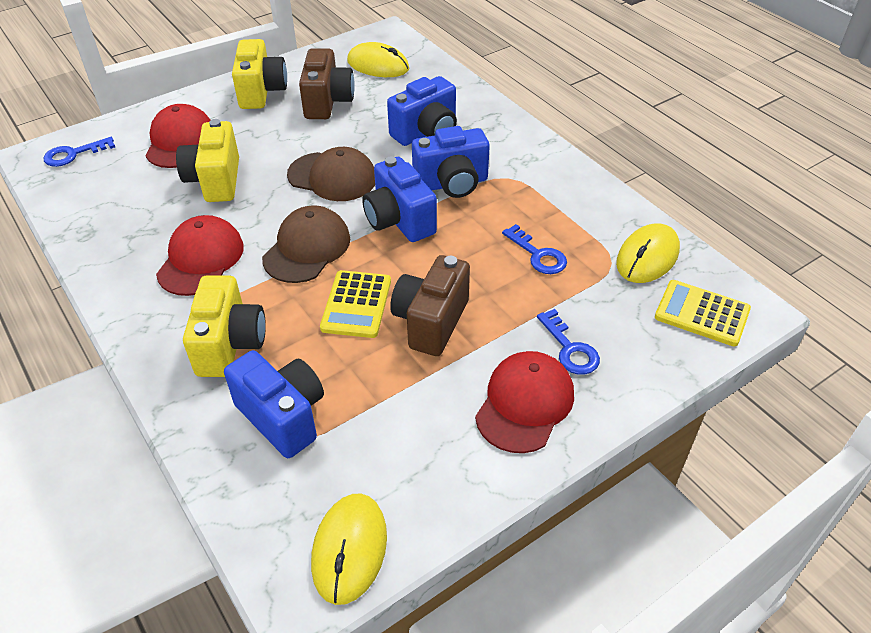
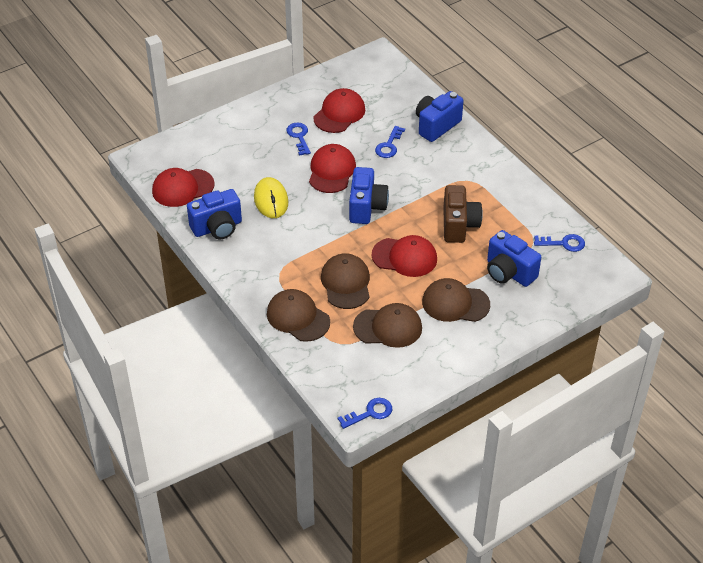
blue key: [43,137,115,167] [502,224,567,274] [537,309,600,375] = 3 -> [287,122,311,156] [338,398,392,429] [375,126,405,158] [534,234,585,252] = 4
brown camera: [299,48,355,119] [390,255,470,356] = 2 -> [443,185,483,243] = 1
brown cap: [262,205,350,283] [287,147,375,201] = 2 -> [267,289,330,342] [321,253,370,309] [353,303,422,348] [422,278,490,322] = 4
red cap: [146,104,211,168] [156,215,244,296] [475,351,574,453] = 3 -> [152,168,215,207] [309,144,356,193] [314,88,365,133] [372,235,437,277] = 4
yellow calculator: [320,270,391,338] [655,280,751,346] = 2 -> none = 0
yellow camera: [176,119,239,202] [183,275,266,377] [232,39,287,109] = 3 -> none = 0
yellow mouse: [311,493,387,605] [347,42,409,77] [616,223,680,283] = 3 -> [254,177,289,218] = 1

